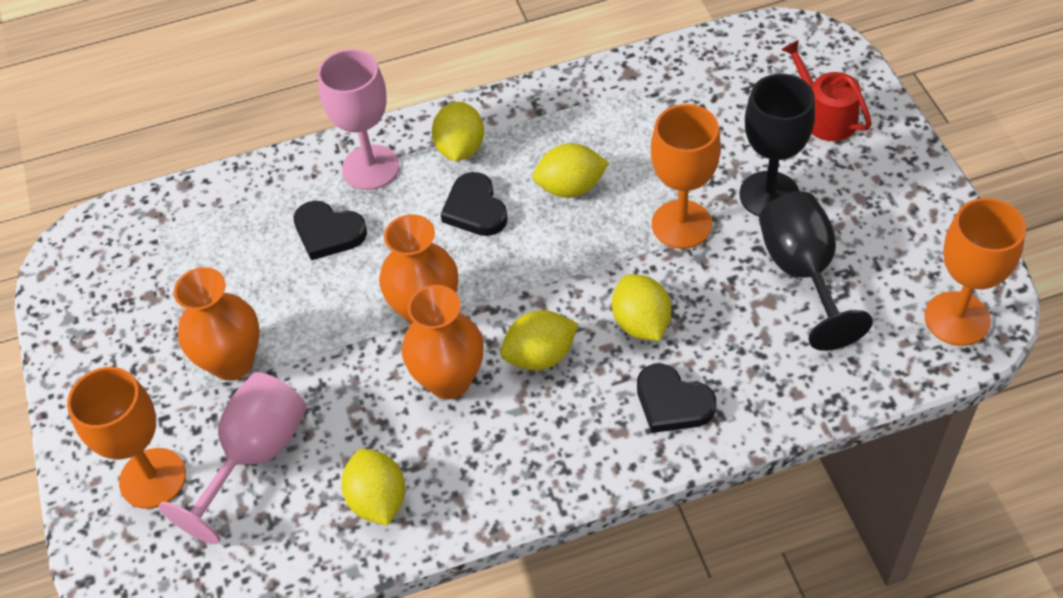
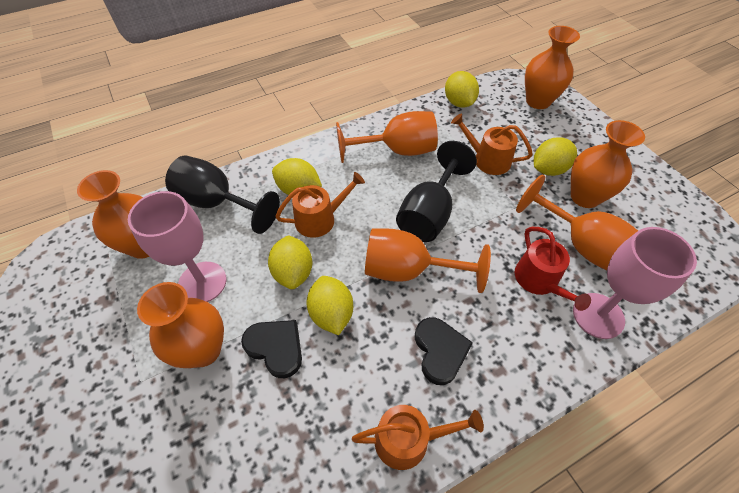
black heart: [294,201,367,260] [441,172,508,236] [637,363,716,433] = 3 -> [241,320,302,378] [415,317,473,385] = 2
orange vase: [174,267,260,380] [379,214,458,324] [402,285,484,399] = 3 -> [77,170,149,259] [137,282,224,368] [525,26,580,109] [571,120,645,208] = 4
orange watering can: none = 0 -> [275,172,365,238] [352,405,484,470] [451,113,533,175] = 3

